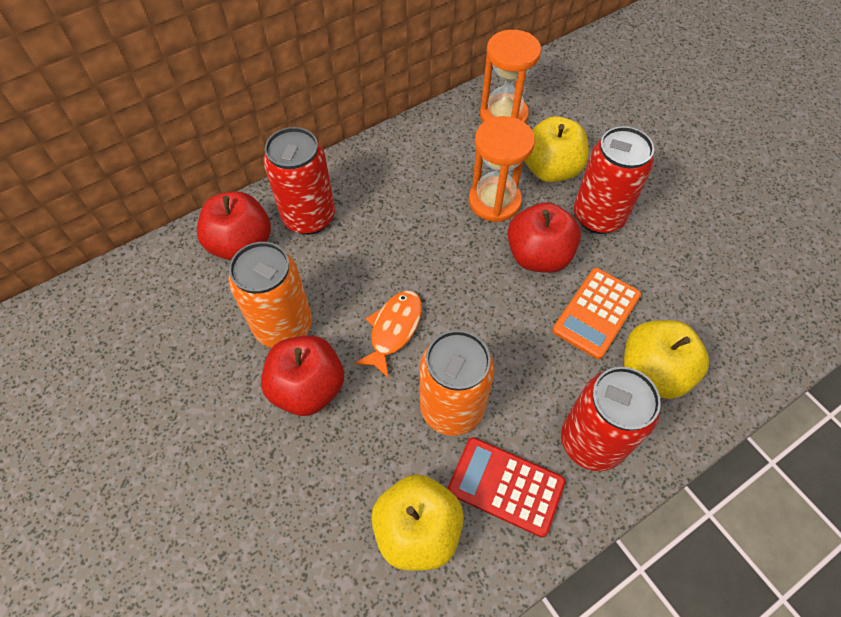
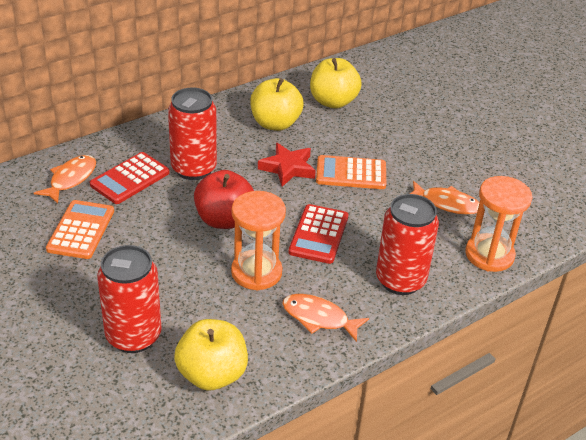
orange calculator: [552,268,641,359] = 1 -> [46,200,114,259] [316,155,386,189] = 2
orange can: [228,242,312,348] [420,330,494,436] = 2 -> none = 0
orange fish: [354,290,422,378] = 1 -> [34,155,96,204] [282,294,369,342] [410,181,479,215] = 3
red apple: [197,191,271,260] [261,335,344,416] [507,202,581,273] = 3 -> [194,170,254,229] = 1
red calculator: [448,437,565,537] = 1 -> [90,152,169,204] [288,204,348,264] = 2
red star: none = 0 -> [258,143,316,187] = 1

